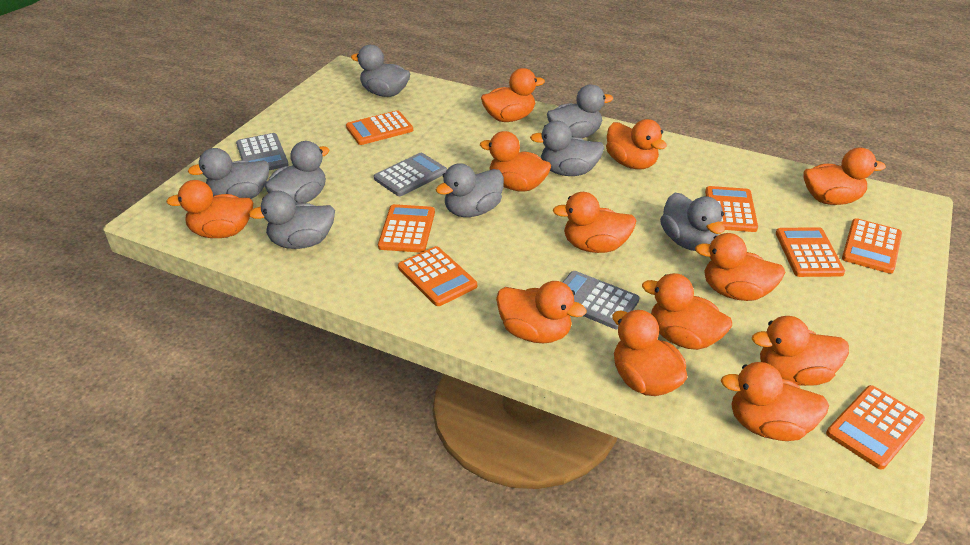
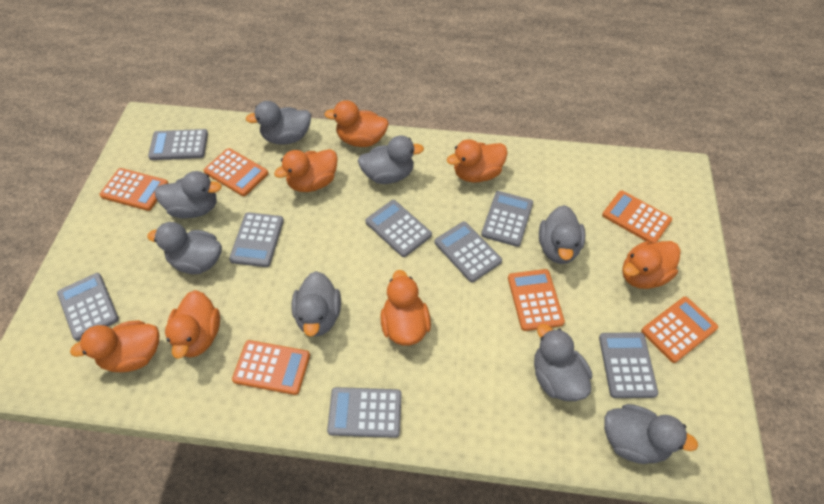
grey calculator: [236,133,288,170] [374,153,447,196] [562,271,639,329] = 3 -> [57,273,119,341] [148,129,208,160] [229,212,284,267] [327,387,402,438] [365,200,432,257] [435,222,502,282] [481,191,533,247] [599,332,658,398] = 8
orange calculator: [346,110,413,145] [378,204,435,253] [398,246,477,306] [705,186,758,232] [776,227,845,277] [826,385,925,470] [842,218,902,274] = 7 -> [99,168,168,211] [204,148,268,196] [232,340,310,395] [508,269,565,331] [602,191,672,244] [641,297,718,363] = 6
orange duck: [166,180,253,238] [480,131,551,192] [481,68,545,122] [496,281,587,343] [553,192,637,253] [606,119,667,169] [612,310,687,396] [642,273,732,350] [695,233,785,301] [721,362,829,441] [752,316,849,386] [804,148,886,205] = 12 -> [70,320,159,372] [165,290,220,359] [274,149,338,192] [324,100,389,147] [380,270,431,345] [447,139,507,183] [622,241,681,289] = 7

